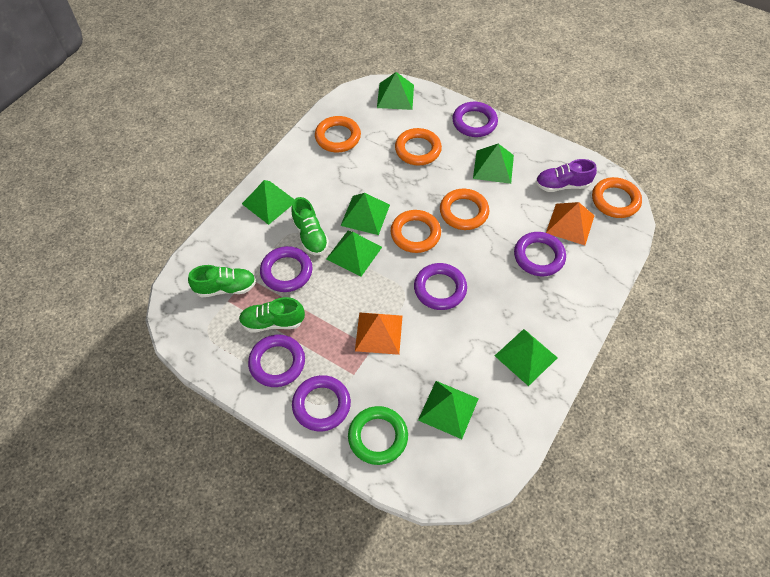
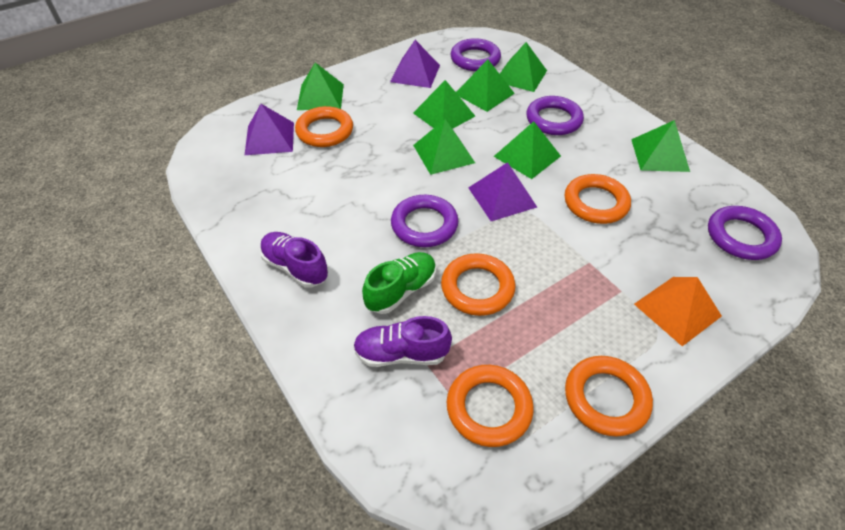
green ring: [348,406,408,465] = 1 -> none = 0
green shoe: [188,265,256,298] [239,297,305,332] [291,197,329,255] = 3 -> [362,252,436,314] = 1
orange pyramid: [355,312,402,355] [546,202,595,245] = 2 -> [634,277,722,346] = 1
purple pyramid: none = 0 -> [245,104,294,155] [390,40,440,88] [468,162,537,221] = 3
purple ring: [248,335,305,387] [260,246,313,292] [292,375,351,431] [414,263,467,310] [452,102,498,137] [514,232,566,276] = 6 -> [391,195,458,247] [451,38,501,71] [526,96,584,135] [708,206,782,260] = 4
purple shoe: [536,159,597,192] = 1 -> [260,232,328,288] [353,316,452,367] = 2

